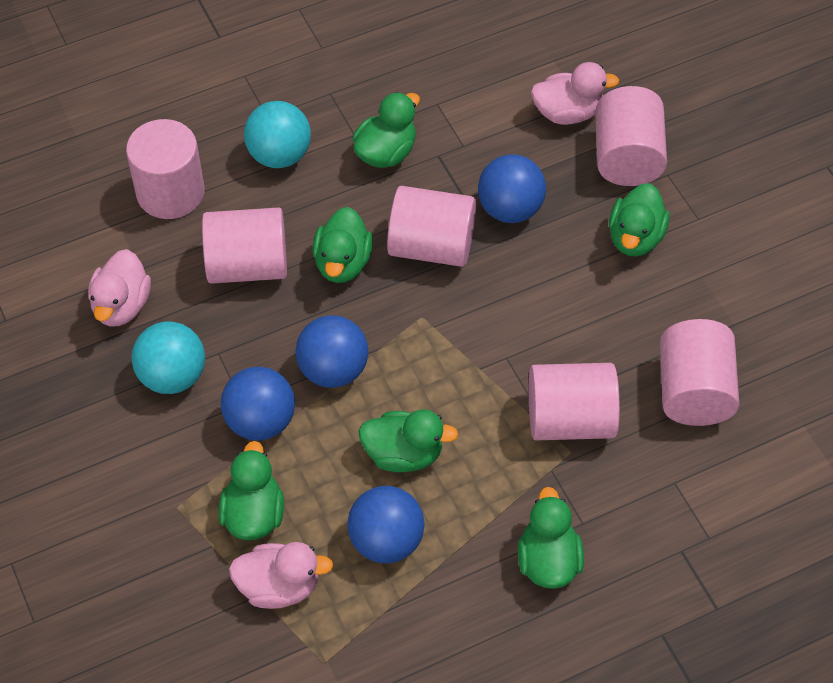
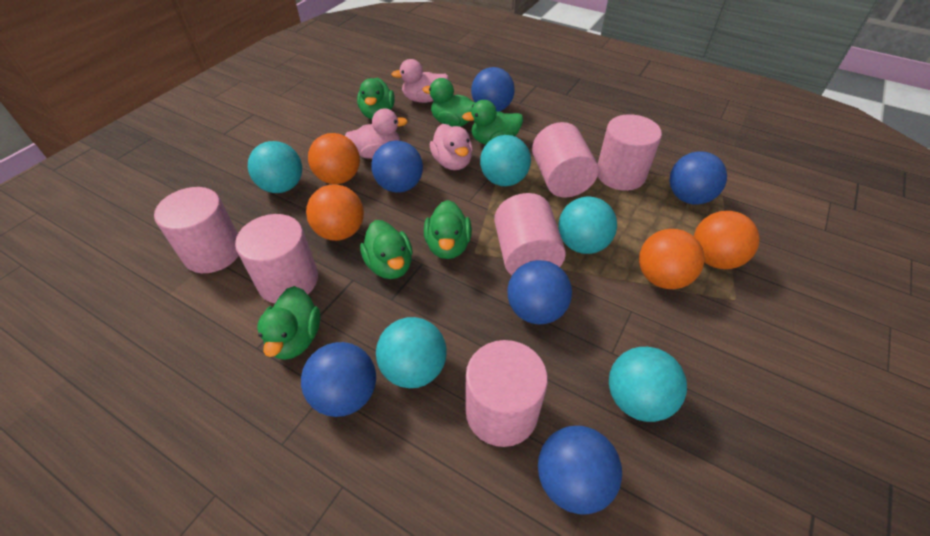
blue ball: [221,367,295,441] [295,315,368,388] [347,486,425,563] [478,154,546,223] = 4 -> [301,342,376,417] [371,140,423,193] [471,67,515,111] [507,260,572,324] [538,426,622,515] [670,151,727,205] = 6
orange ball: none = 0 -> [306,184,364,241] [308,133,360,184] [639,229,705,289] [694,211,760,269] = 4
turquoise ball: [132,322,205,394] [244,101,311,168] = 2 -> [248,141,302,193] [376,317,447,388] [480,135,531,186] [558,196,617,254] [609,347,687,422] = 5

